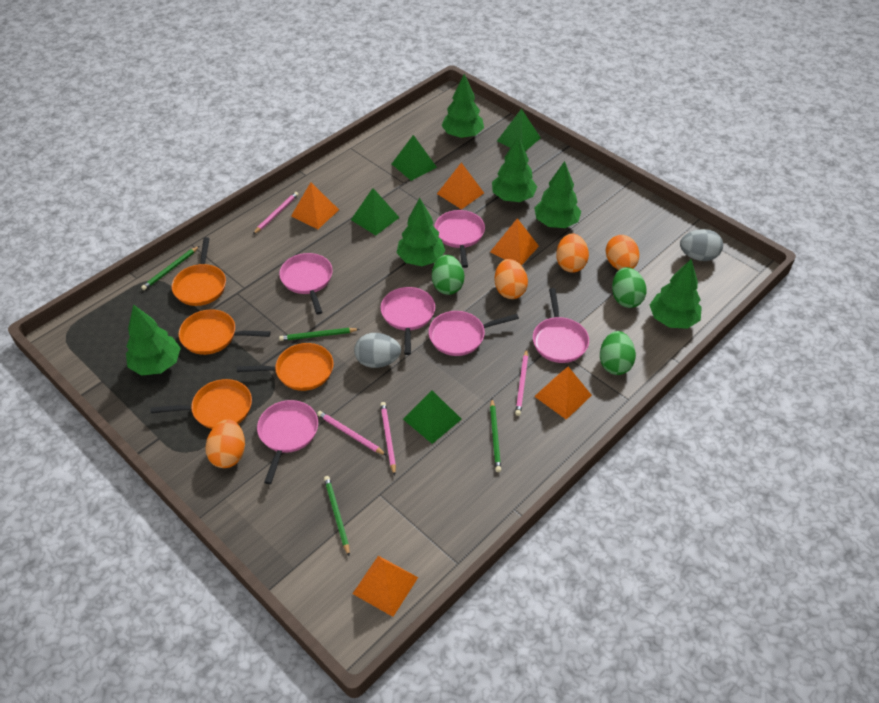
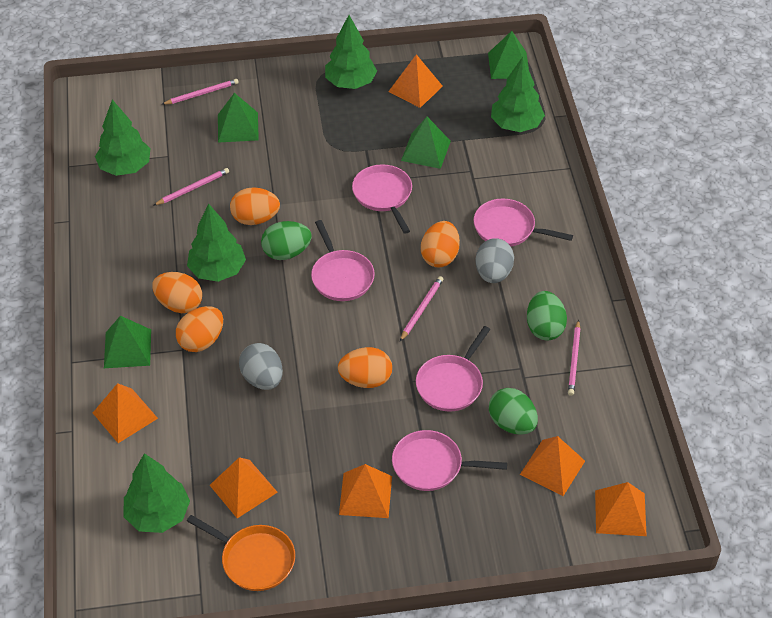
green pencil: [141,246,199,290] [279,328,359,341] [324,476,350,556] [490,399,501,472] = 4 -> none = 0
green tree: [126,304,181,376] [397,198,446,266] [441,74,484,138] [492,136,537,202] [534,161,581,228] [650,259,702,329] = 6 -> [95,99,150,176] [124,453,190,533] [187,204,246,282] [325,15,377,89] [491,57,545,132] = 5
orange egg: [205,419,245,468] [495,259,528,299] [556,233,589,273] [606,235,639,270] = 4 -> [152,272,202,313] [176,306,223,352] [230,187,280,225] [338,347,392,388] [421,221,460,267] = 5
orange pan: [150,379,252,429] [172,237,226,306] [179,310,270,355] [237,343,334,391] = 4 -> [187,515,295,591] = 1
orange pyramid: [291,182,339,229] [352,556,418,617] [437,162,484,210] [490,218,539,266] [534,367,592,420] = 5 -> [93,383,158,443] [210,457,278,518] [339,464,392,518] [388,54,443,108] [520,436,585,496] [595,482,647,536] = 6
pink pan: [257,400,318,484] [279,253,333,315] [380,287,435,355] [429,311,519,356] [434,210,485,268] [533,288,589,363] = 6 -> [311,220,375,301] [352,164,412,234] [392,430,507,491] [416,326,491,412] [473,199,573,247] = 5

